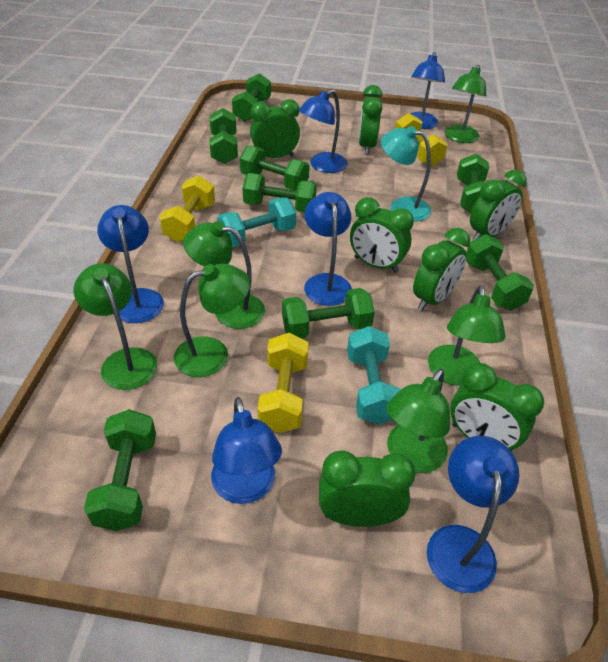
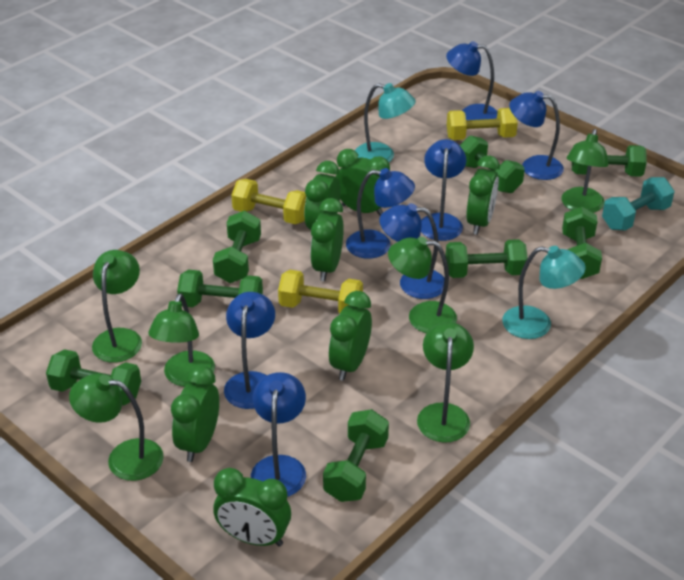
blue lamp: [97,205,164,323] [211,397,282,504] [299,89,348,173] [304,192,352,306] [410,52,445,129] [427,436,519,593] = 6 -> [224,292,275,409] [251,372,306,497] [346,168,415,259] [379,203,445,299] [421,139,466,241] [446,41,498,120] [509,91,564,180] = 7
turquoise dumbbell: [217,197,296,247] [347,326,401,425] = 2 -> [602,177,674,230] = 1
turquoise lamp: [381,126,431,221] = 1 -> [355,83,415,162] [502,246,586,339] = 2

